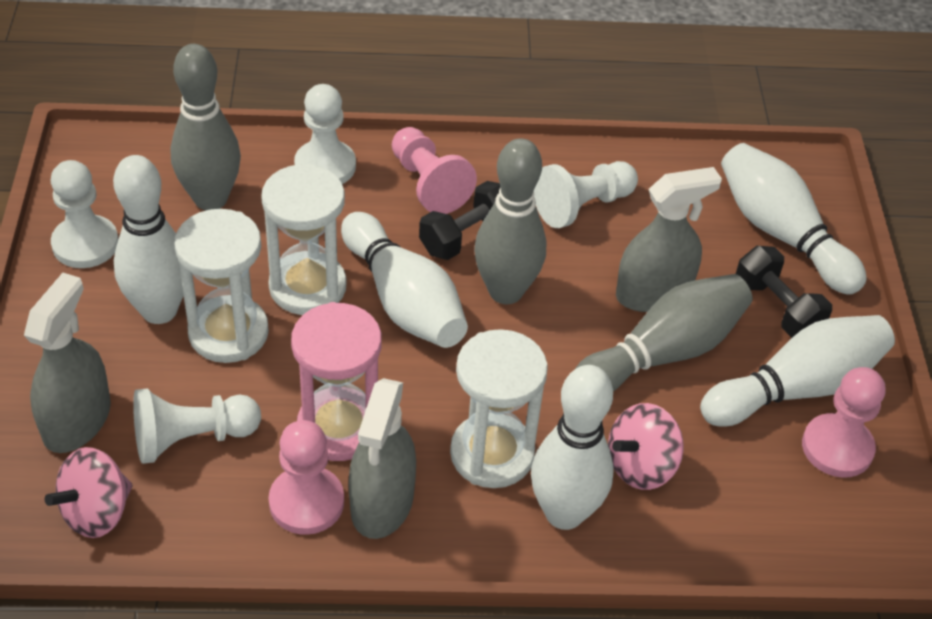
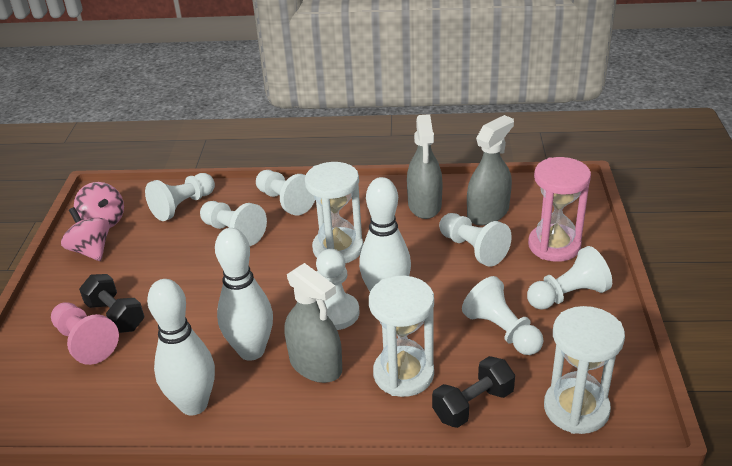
grey bowling pin: [170,44,241,210] [474,138,546,304] [575,274,753,392] = 3 -> none = 0
pink pawn: [269,420,344,535] [392,127,477,214] [802,367,885,478] = 3 -> [51,302,119,365] = 1
white bowling pin: [113,155,183,324] [341,212,468,348] [531,365,614,530] [700,315,895,427] [721,143,867,295] = 5 -> [147,279,215,415] [215,228,273,361] [359,177,411,292] = 3
white pawn: [51,160,118,268] [133,388,261,464] [294,84,356,184] [534,161,638,228] = 4 -> [145,173,215,221] [200,201,267,246] [256,170,315,215] [316,249,360,330] [439,213,512,267] [462,276,543,355] [527,246,612,310] = 7

